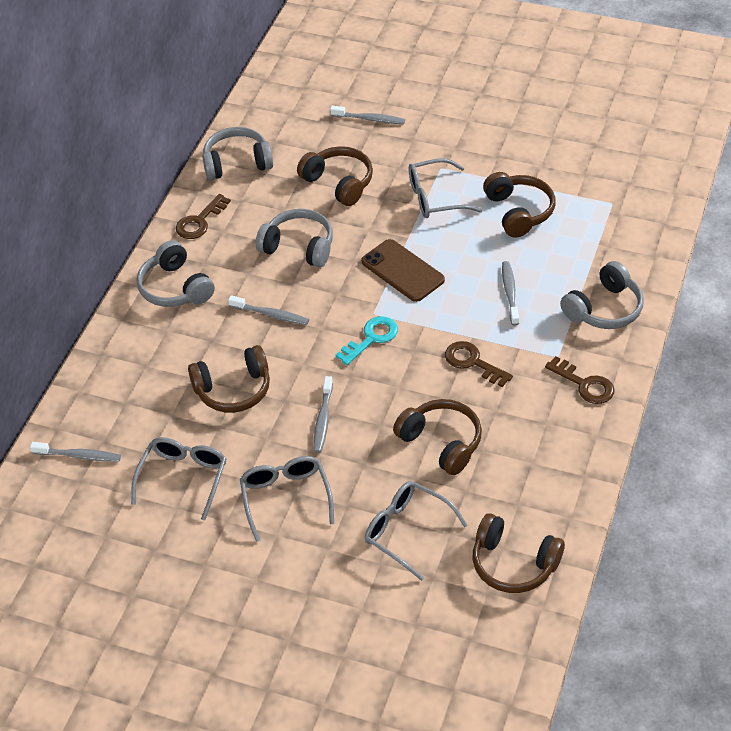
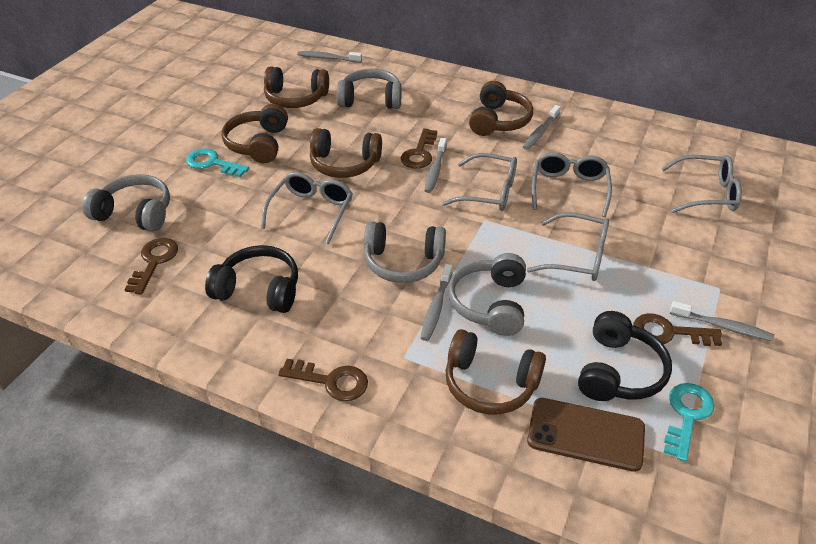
black headphones: none = 0 -> [205,245,298,313] [578,311,672,401] = 2
brown key: [176,194,231,239] [445,341,513,387] [545,356,614,404] = 3 -> [124,238,178,295] [278,359,368,401] [401,128,437,169] [633,313,722,346] = 4
grey glasses: [131,437,226,520] [240,456,334,542] [365,481,468,581] [409,158,482,218] = 4 -> [261,172,353,244] [442,153,517,211] [527,212,609,281] [532,152,612,217] [661,155,742,213] = 5
turquoise key: [336,316,398,365] = 1 -> [186,149,249,177] [664,383,715,462] = 2

